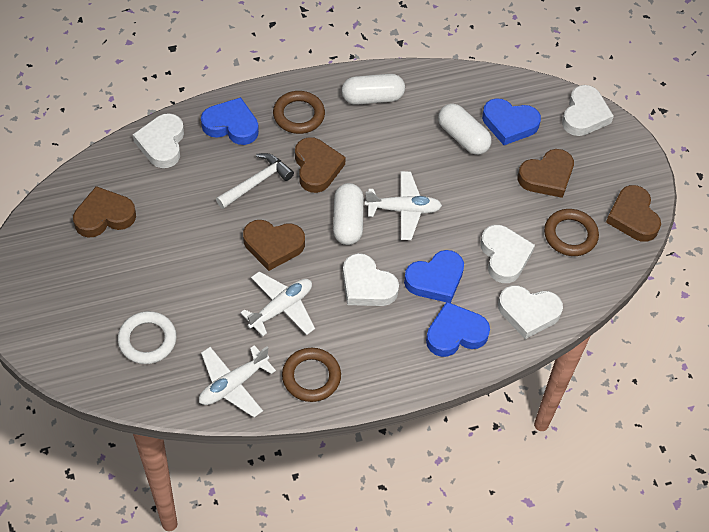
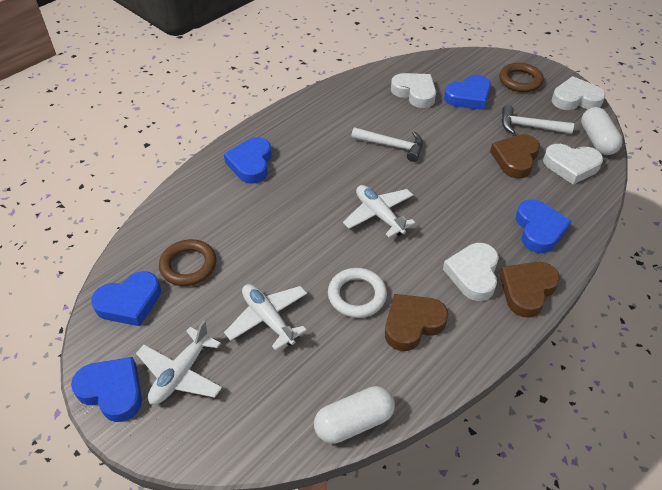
blue heart: [201,97,259,145] [404,250,464,303] [426,302,490,357] [482,98,541,145] = 4 -> [71,357,142,422] [91,271,161,326] [224,137,272,184] [444,75,491,110] [516,199,571,253] = 5
brown heart: [73,186,136,238] [243,220,305,271] [295,137,346,193] [518,149,574,198] [606,185,661,242] = 5 -> [385,294,448,351] [490,134,540,179] [500,262,560,318] = 3
brown ring: [273,91,325,134] [282,348,341,402] [544,209,599,256] = 3 -> [159,239,216,286] [499,63,544,92] = 2
white capsule: [333,183,364,245] [342,74,405,105] [438,103,492,155] = 3 -> [314,386,395,444] [581,107,623,155] = 2
white hammer: [216,153,294,209] = 1 -> [351,127,423,162] [502,105,574,134] = 2
white heart: [133,113,184,168] [343,253,399,306] [480,225,535,283] [498,285,563,339] [562,85,614,136] = 5 -> [391,73,436,108] [443,243,499,301] [543,144,603,185] [552,76,606,110] = 4

